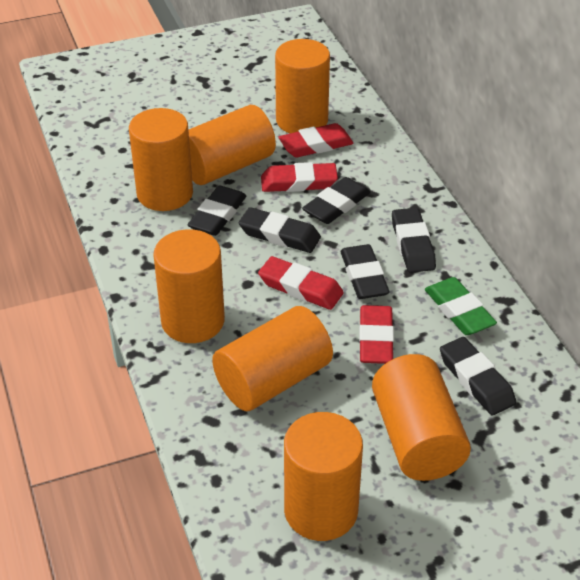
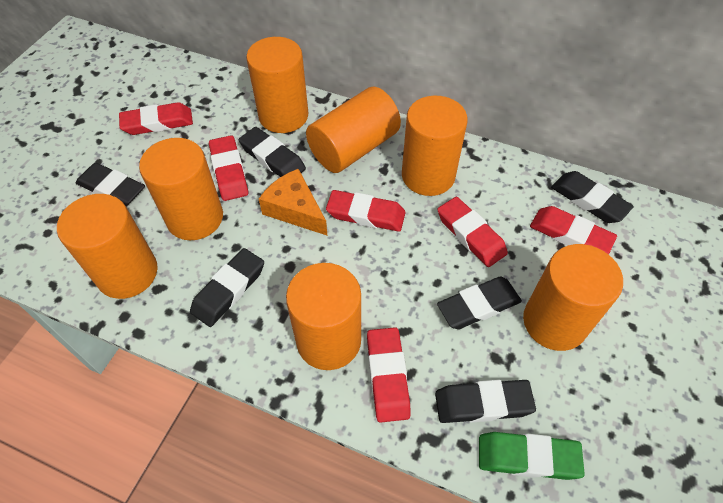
orange cheese: none = 0 -> [259,169,327,235] = 1
red eraser: [258,256,344,310] [261,162,338,192] [279,123,354,158] [359,305,394,364] = 4 -> [119,102,193,135] [209,135,248,201] [326,190,406,232] [367,327,411,423] [437,197,508,267] [530,206,617,254] = 6

